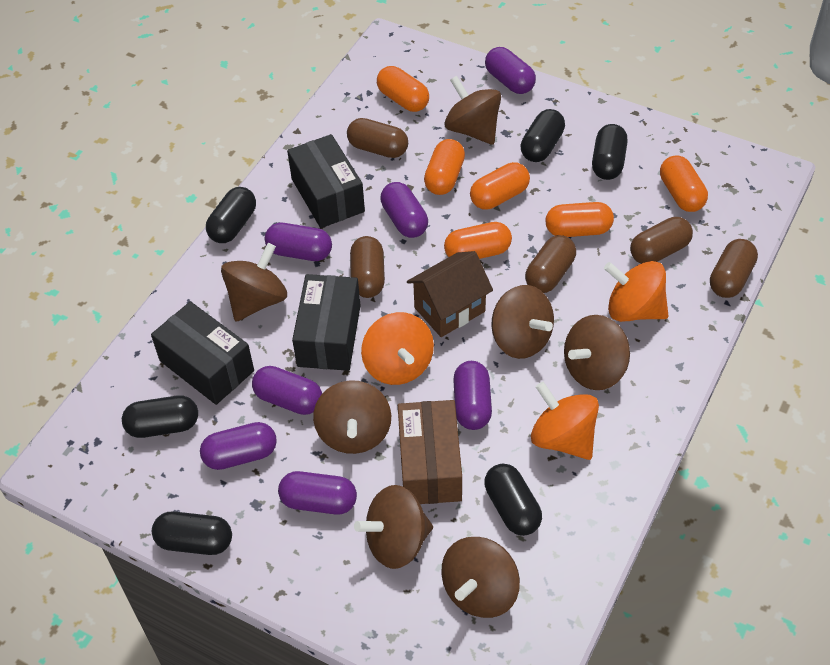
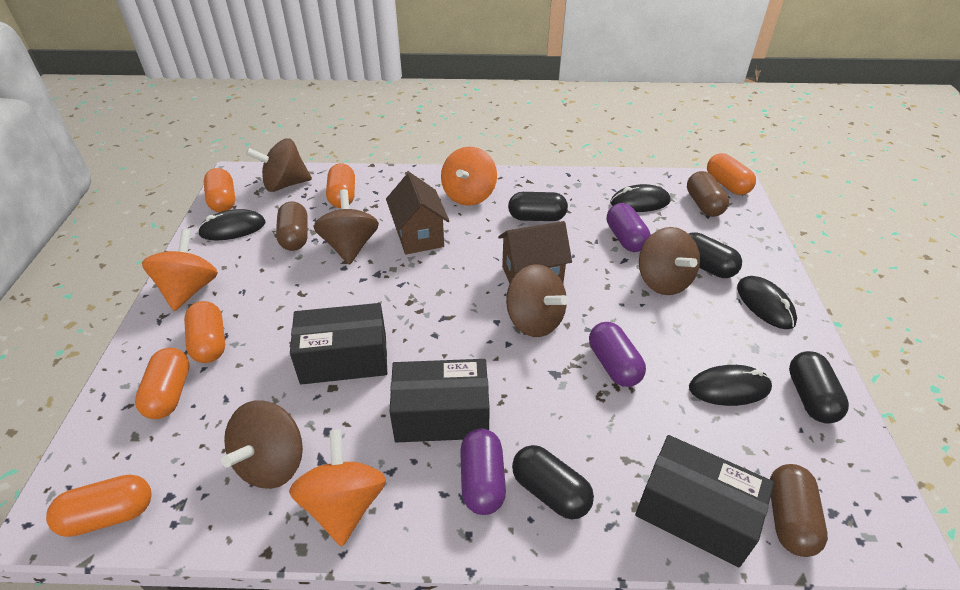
black capsule: [122,395,198,438] [152,511,232,555] [206,187,256,243] [484,463,542,536] [521,109,565,162] [592,124,628,180] = 6 -> [508,192,568,221] [512,445,594,520] [689,232,742,278] [789,351,849,424] = 4
black mouse: none = 0 -> [198,209,266,241] [610,184,670,212] [689,365,772,406] [737,276,797,329] = 4
brown box: [398,400,462,504] = 1 -> none = 0
brown capsule: [347,118,408,158] [350,236,385,298] [525,235,576,293] [630,217,693,264] [710,239,758,298] = 5 -> [276,201,308,251] [687,171,729,217] [770,464,828,557] = 3
brown house: [407,251,493,337] = 1 -> [386,173,449,255] [498,221,572,284] = 2
brown spinning top: [221,243,287,322] [313,380,391,454] [354,485,433,569] [442,537,520,618] [444,76,501,145] [491,285,554,359] [564,315,630,390] = 7 -> [221,400,303,489] [246,138,312,192] [313,189,379,265] [506,264,568,337] [639,227,700,295] = 5
purple capsule: [200,422,277,470] [252,366,322,415] [265,223,332,261] [278,471,357,515] [380,182,428,238] [453,361,492,430] [485,47,536,94] = 7 -> [460,428,506,515] [589,322,646,387] [607,203,651,252] = 3

